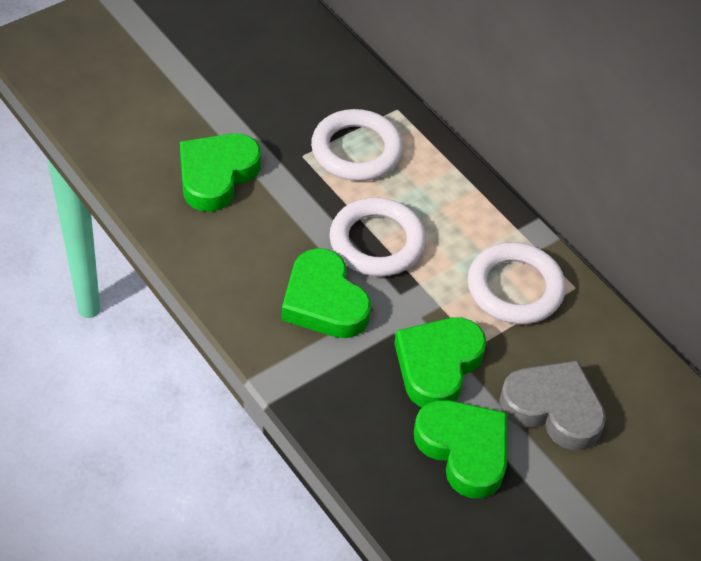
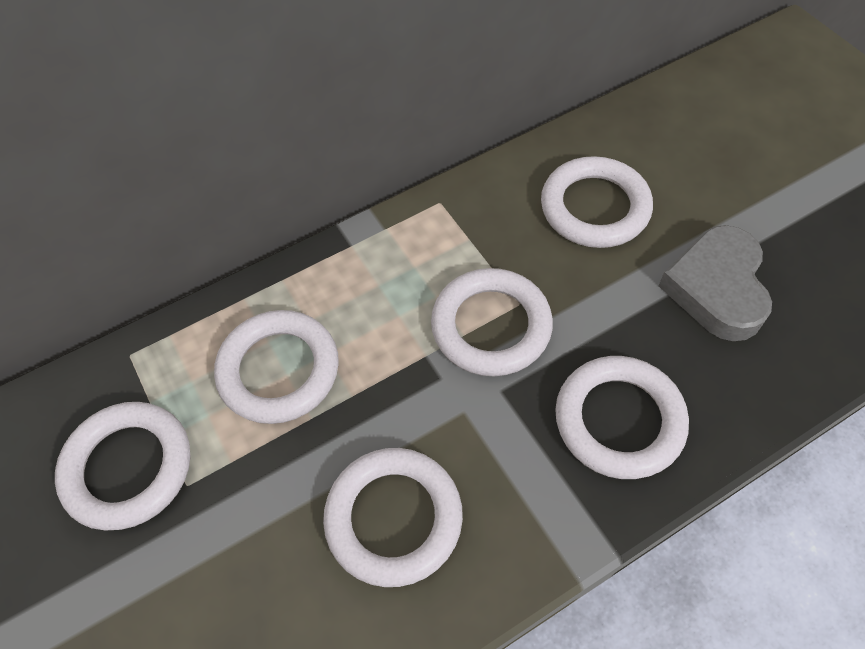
green heart: [180,133,261,212] [281,248,371,338] [394,317,486,407] [414,400,507,499] = 4 -> none = 0
white ring: [311,109,403,181] [329,197,426,277] [468,242,566,324] = 3 -> [55,402,191,530] [214,310,339,424] [323,448,463,587] [431,268,553,376] [541,156,653,248] [555,356,689,479] = 6

